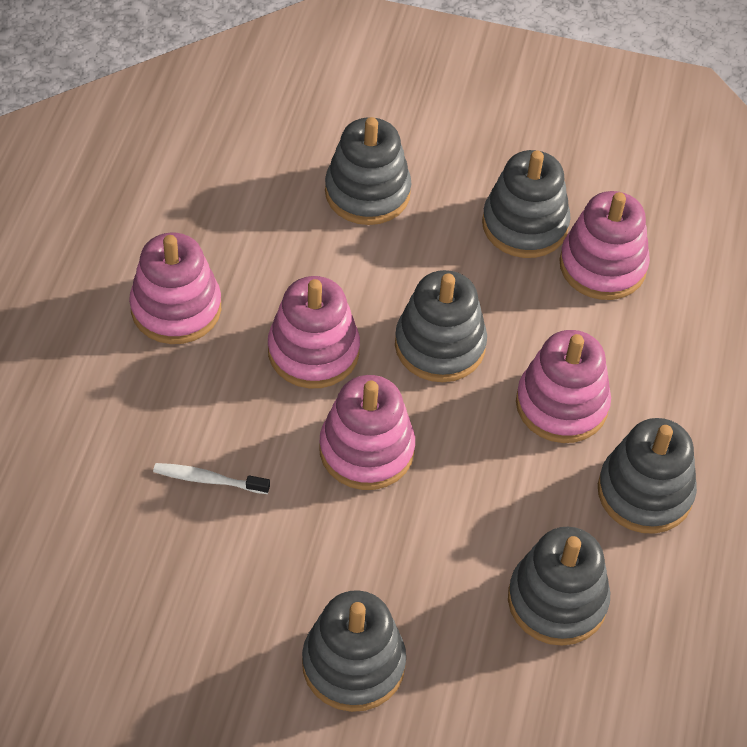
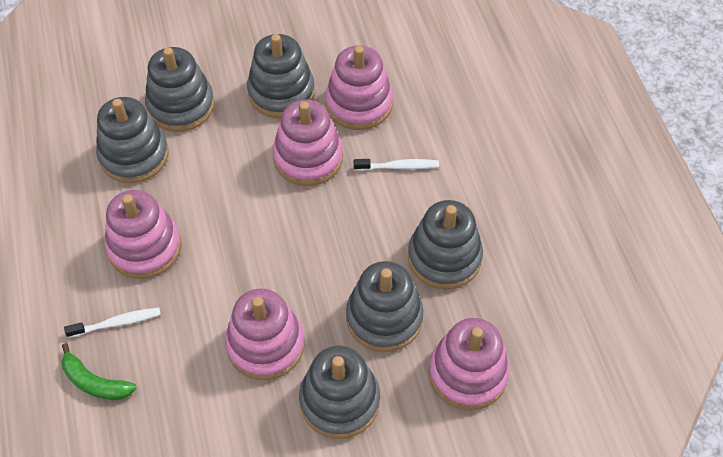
green banana: none = 0 -> [61,343,136,400] = 1
white toothbrush: [153,463,270,494] = 1 -> [64,308,161,338] [354,159,439,171] = 2

